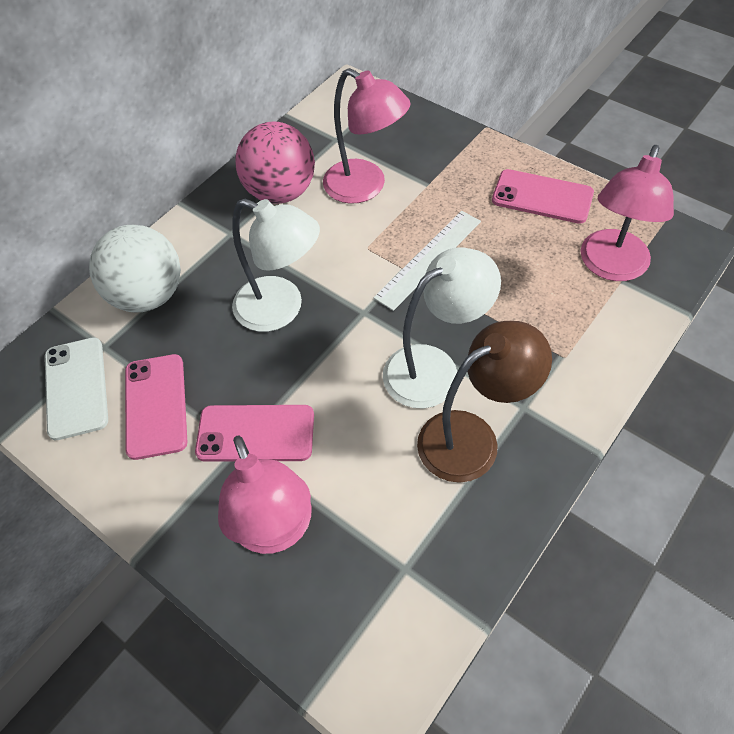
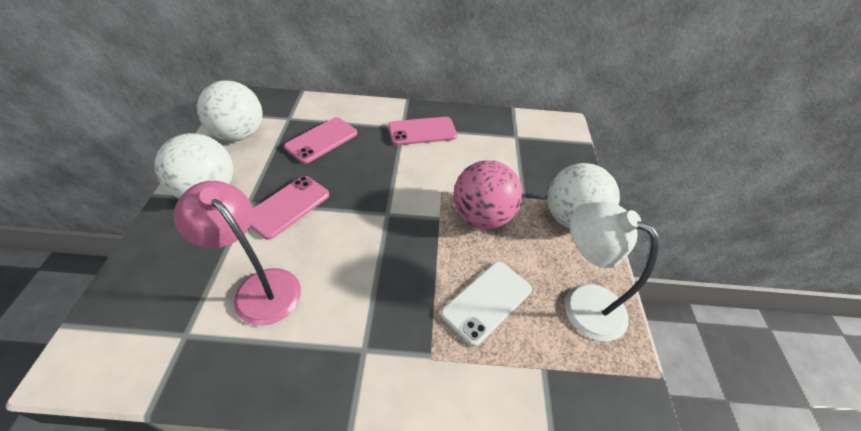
brown lamp: [417,321,552,483] = 1 -> none = 0
pink lamp: [218,436,312,554] [323,68,411,204] [581,145,674,281] = 3 -> [174,181,301,326] = 1
white ball: [89,225,181,313] = 1 -> [155,133,233,198] [197,80,262,141] [547,163,620,229] = 3
white lamp: [232,199,320,332] [383,247,501,408] = 2 -> [565,202,659,341] = 1
white ruler: [374,211,481,311] = 1 -> none = 0

